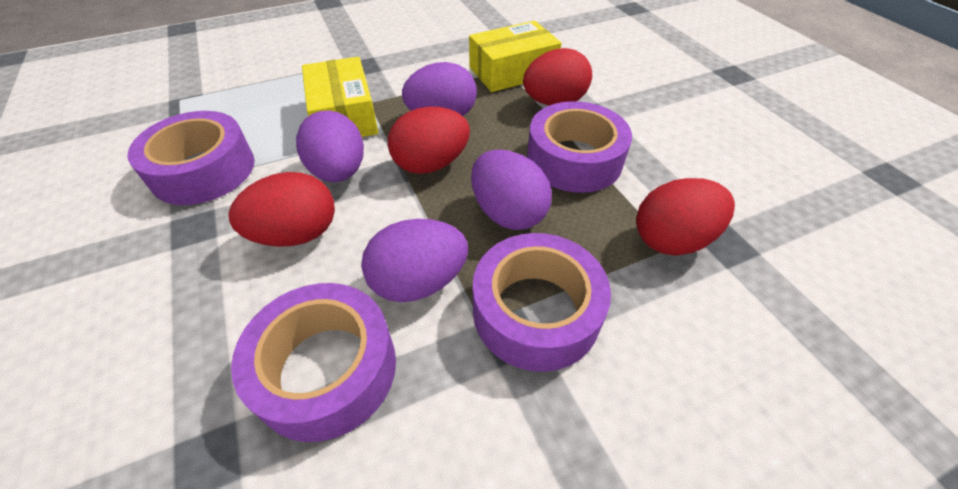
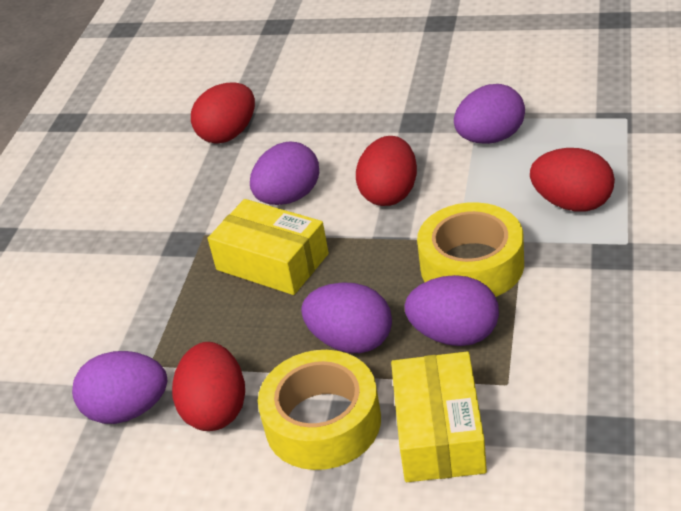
purple egg: [296,110,364,182] [361,219,468,302] [402,62,477,116] [471,150,552,230] = 4 -> [72,351,167,424] [250,141,319,205] [301,282,392,353] [404,275,499,346] [454,84,525,144] = 5
purple tape: [128,111,254,205] [231,283,396,442] [473,233,611,372] [527,101,632,193] = 4 -> none = 0
yellow tape: none = 0 -> [258,350,381,470] [417,202,524,297] = 2

